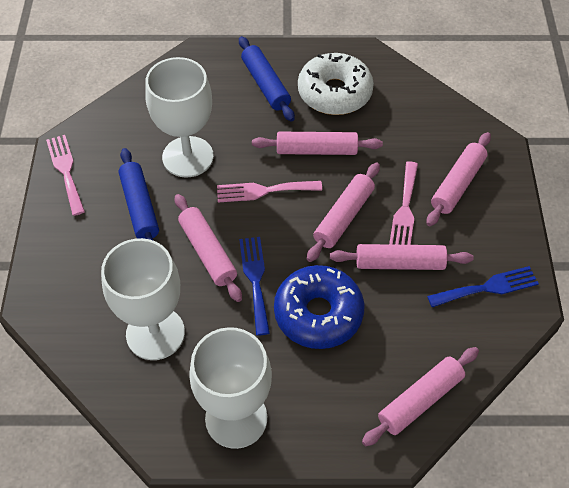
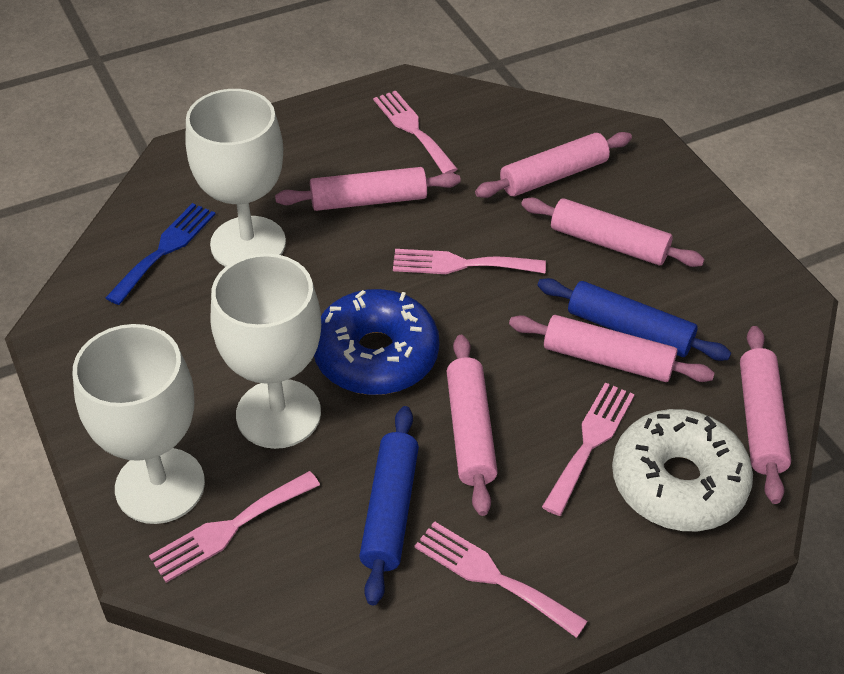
blue fork: [239,237,270,336] [427,266,539,307] = 2 -> [105,203,216,305] = 1
pink fork: [46,135,85,216] [217,181,322,203] [389,161,418,245] = 3 -> [149,471,320,583] [373,91,458,173] [393,249,546,274] [414,521,588,638] [542,383,635,516] = 5

